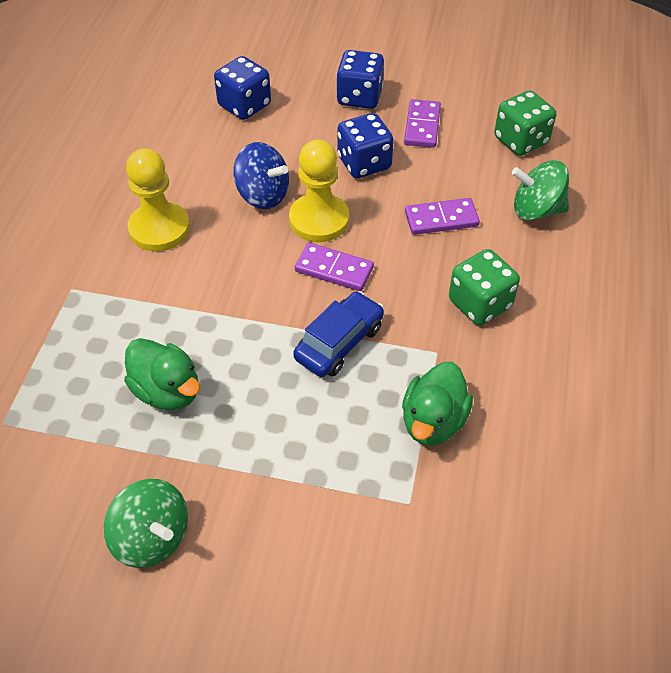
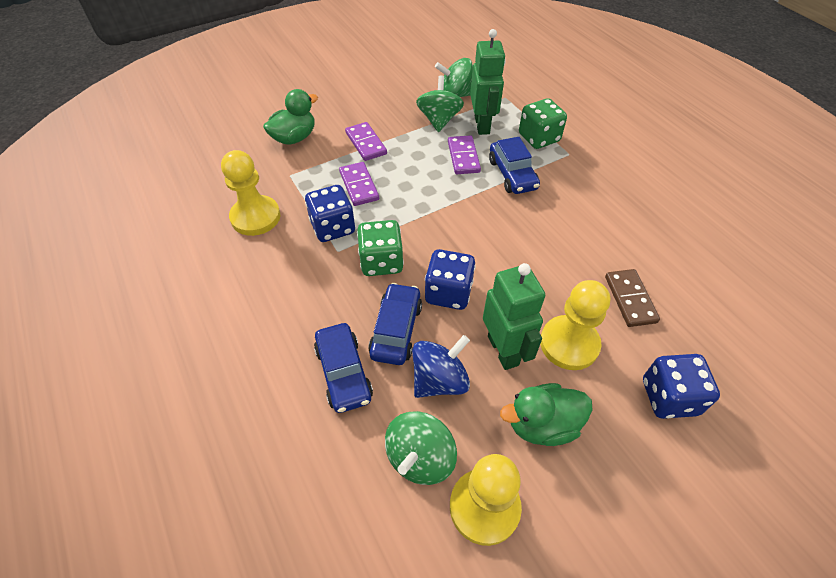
blue car: [293,291,384,377] = 1 -> [314,323,373,413] [368,283,422,365] [489,137,540,194] = 3
brown domino: none = 0 -> [605,269,660,327] = 1
green robot: none = 0 -> [470,29,506,135] [483,263,545,370] = 2
green spinning top: [104,479,188,568] [512,160,569,221] = 2 -> [385,411,457,485] [416,76,464,132] [435,58,473,97] = 3
yellow pawn: [126,148,190,251] [289,140,349,242] = 2 -> [221,150,280,236] [450,454,522,546] [540,280,610,370] = 3

